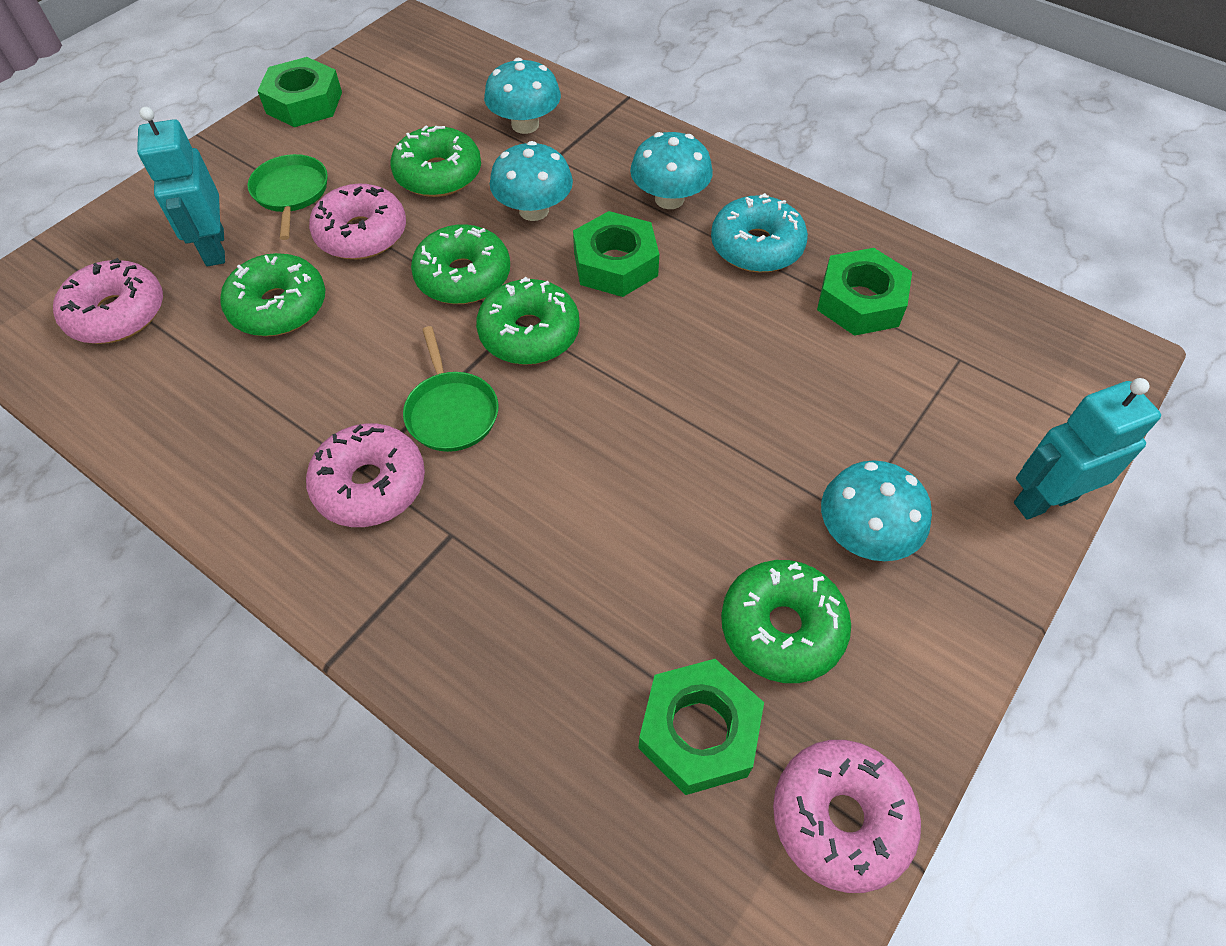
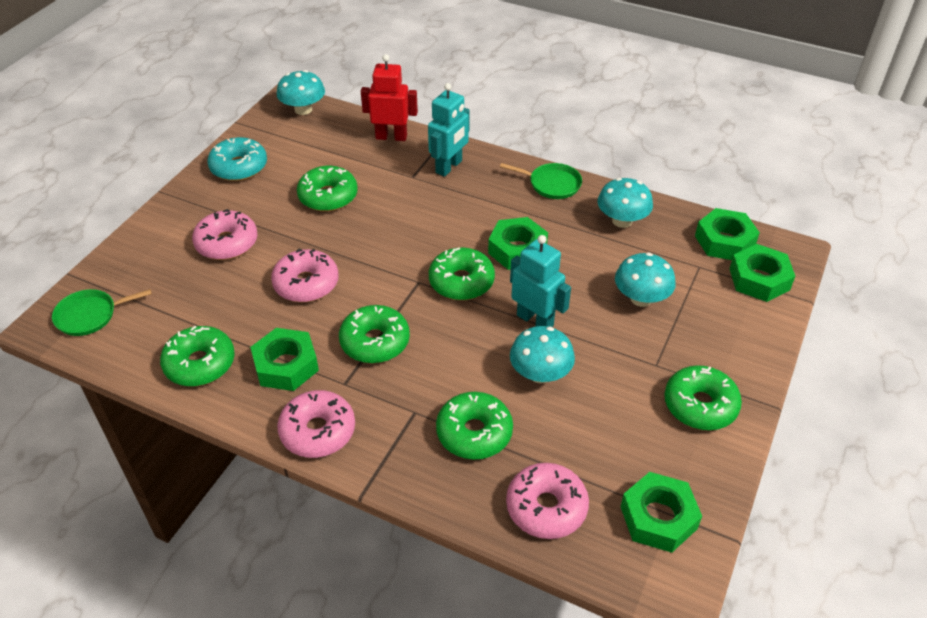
green donut: [220,253,325,336] [390,126,481,197] [411,224,510,304] [476,277,580,365] [721,560,851,683] = 5 -> [160,326,235,386] [297,166,358,212] [339,305,410,363] [429,247,495,300] [436,392,513,460] [664,365,742,430] = 6
green nut: [258,57,342,127] [573,211,659,297] [638,659,764,795] [817,248,912,336] = 4 -> [250,328,319,391] [488,217,548,270] [621,472,702,553] [695,208,760,260] [730,244,795,302] = 5
red robot: none = 0 -> [361,54,418,141] = 1

